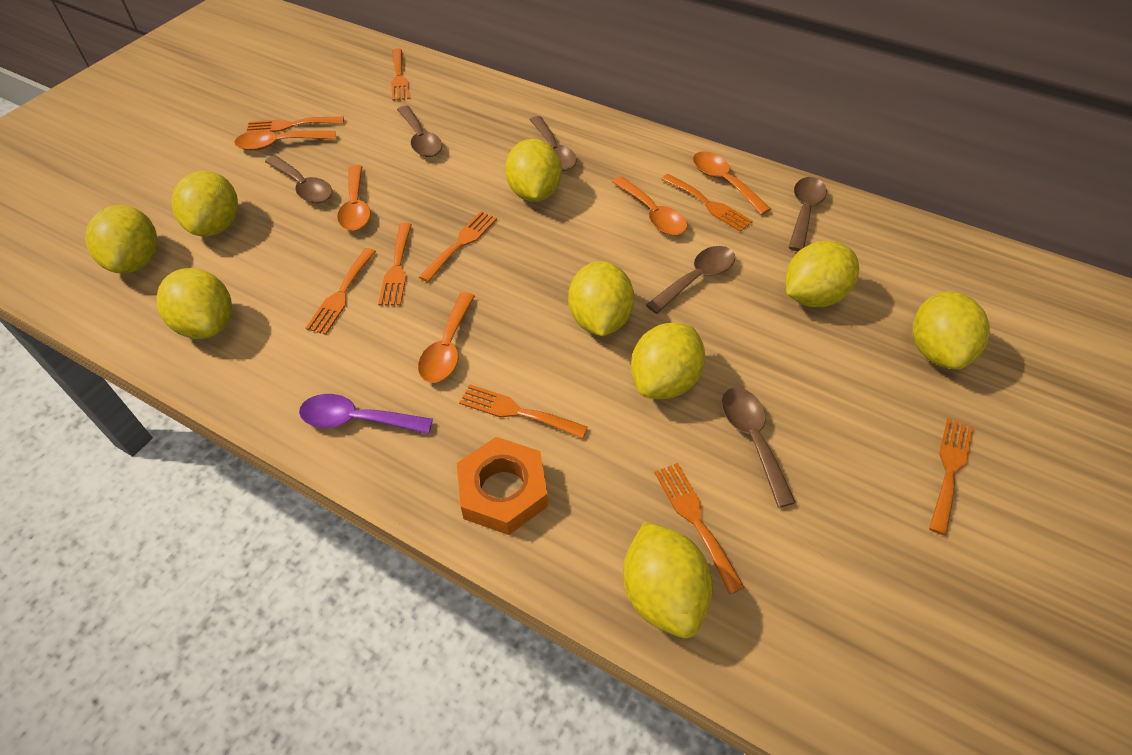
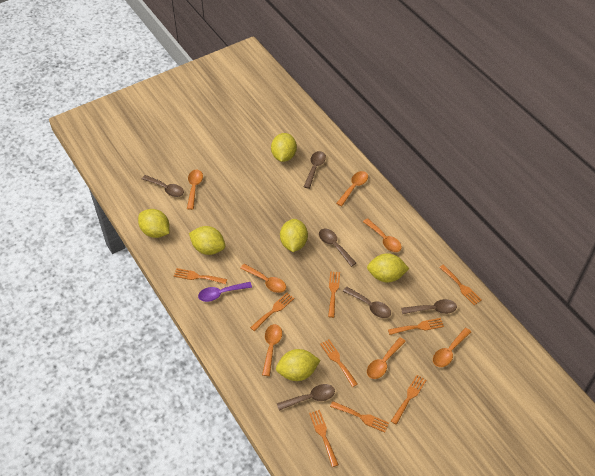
orange nut: [457,437,548,535] = 1 -> none = 0
orange spoon: [234,130,336,151] [337,165,371,231] [418,292,475,383] [612,176,687,235] [693,152,771,215] = 5 -> [187,170,203,210] [240,264,286,293] [262,324,282,376] [336,171,368,207] [363,218,402,252] [367,337,406,379] [433,328,471,367] = 7
yellow lemon: [85,205,158,273] [156,268,232,339] [172,171,238,236] [505,139,562,202] [568,261,634,336] [623,522,713,638] [631,322,705,399] [785,241,859,307] [912,292,990,370] = 9 -> [138,209,170,238] [189,226,226,255] [271,133,297,162] [276,349,321,381] [280,219,308,252] [367,253,409,282] = 6

